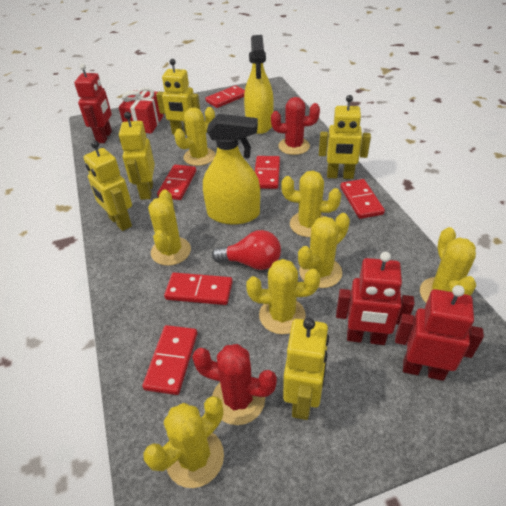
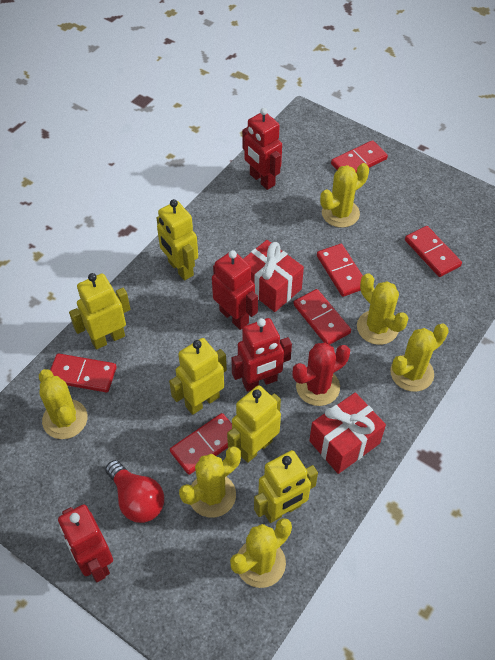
red cactus: [192,344,277,425] [271,97,320,155] = 2 -> [293,343,350,406] = 1
red gift: [119,87,164,133] = 1 -> [243,240,304,312] [309,392,386,474] = 2
red robot: [74,63,112,143] [336,251,415,345] [395,285,484,381] = 3 -> [58,504,113,582] [212,250,258,330] [231,318,292,392] [242,108,282,190] = 4
yellow cactus: [144,396,224,488] [148,190,191,266] [174,107,215,166] [246,259,320,335] [281,171,341,237] [298,213,350,288] [420,227,476,303] = 7 -> [39,369,88,439] [179,446,241,518] [230,518,292,588] [320,163,369,228] [357,273,408,345] [390,324,449,392] = 6
yellow spray bottle: [203,114,260,224] [244,35,274,134] = 2 -> none = 0

